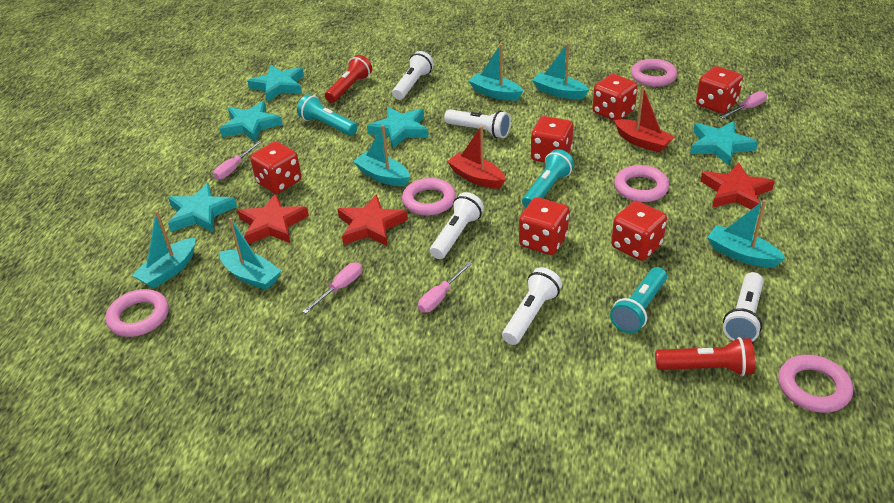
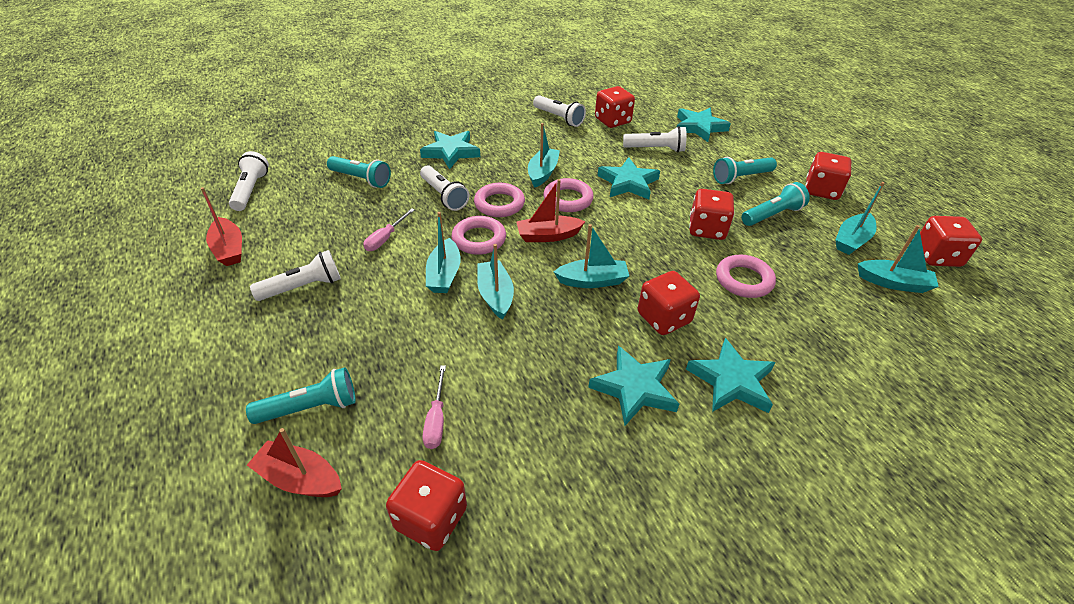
pink ring: [105,289,169,337] [402,178,456,216] [614,165,669,202] [631,59,677,87] [778,355,853,413] = 5 -> [451,216,506,255] [474,183,525,217] [543,178,594,212] [716,255,776,298] = 4
pink screwdriver: [213,141,261,180] [302,262,362,314] [418,261,472,313] [721,91,767,119] = 4 -> [363,208,415,251] [423,365,446,449] = 2
red boat: [447,126,506,189] [614,86,674,153] = 2 -> [201,187,242,266] [247,428,342,497] [516,179,585,242] = 3
red flashlight: [325,55,372,103] [655,337,755,376] = 2 -> none = 0
red star: [237,194,309,244] [337,194,408,247] [700,162,775,210] = 3 -> none = 0
turquoise flashlight: [297,94,358,136] [522,149,574,207] [610,267,667,333] = 3 -> [246,367,356,424] [327,156,391,188] [713,157,777,184] [742,182,810,226] = 4

